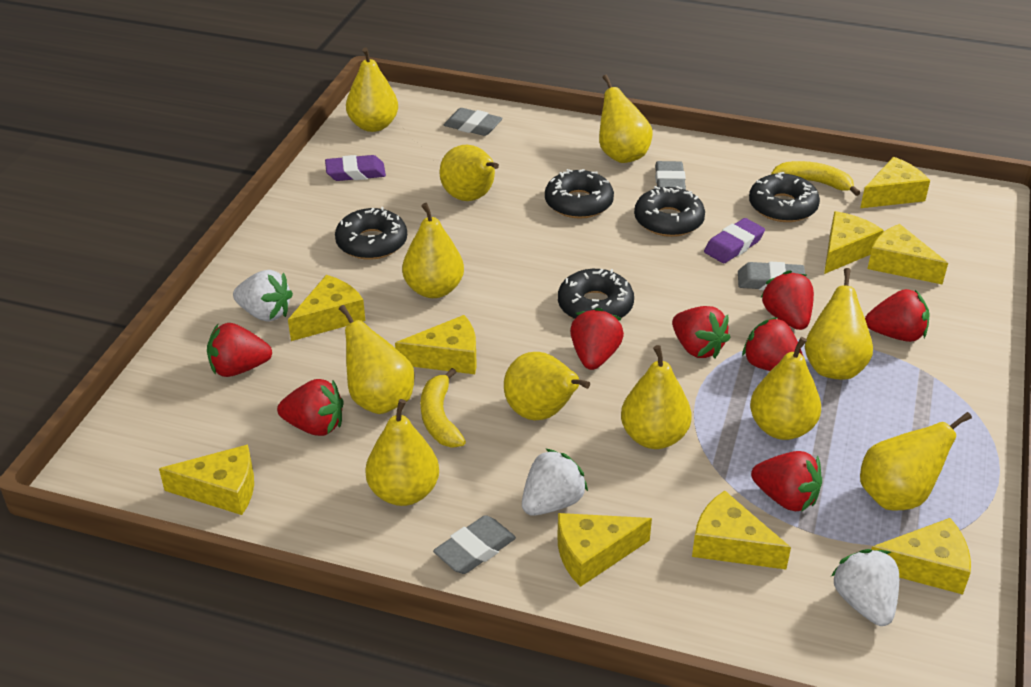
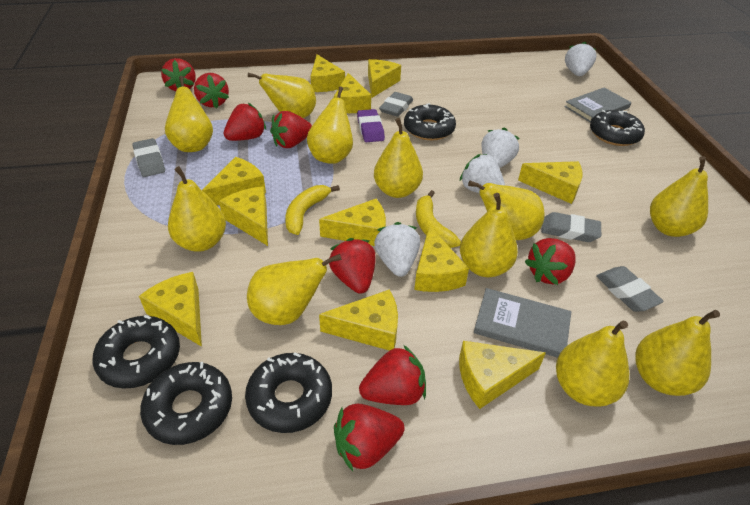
grey book: none = 0 -> [474,288,571,358] [564,87,631,123] = 2
purple eraser: [325,155,386,181] [704,218,765,263] = 2 -> [357,109,385,142] = 1
white strawberry: [233,270,293,322] [522,449,588,516] [831,549,899,626] = 3 -> [374,222,420,277] [459,154,505,193] [481,127,519,168] [565,42,596,76] = 4
yellow cheese: [159,444,254,515] [288,275,365,341] [395,315,477,374] [557,513,652,587] [692,491,791,569] [824,211,884,274] [860,157,930,208] [867,224,948,284] [871,518,971,594] = 9 -> [139,272,202,347] [202,157,266,205] [219,186,268,246] [311,54,345,92] [319,199,386,246] [319,290,398,351] [334,73,371,113] [368,59,401,98] [414,226,469,292] [459,341,546,409] [518,161,583,204] = 11

